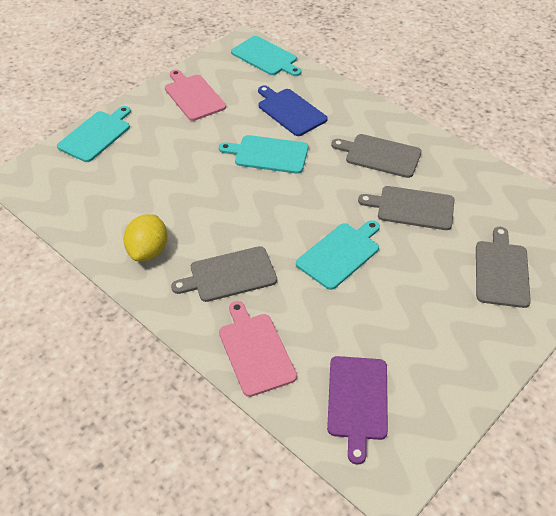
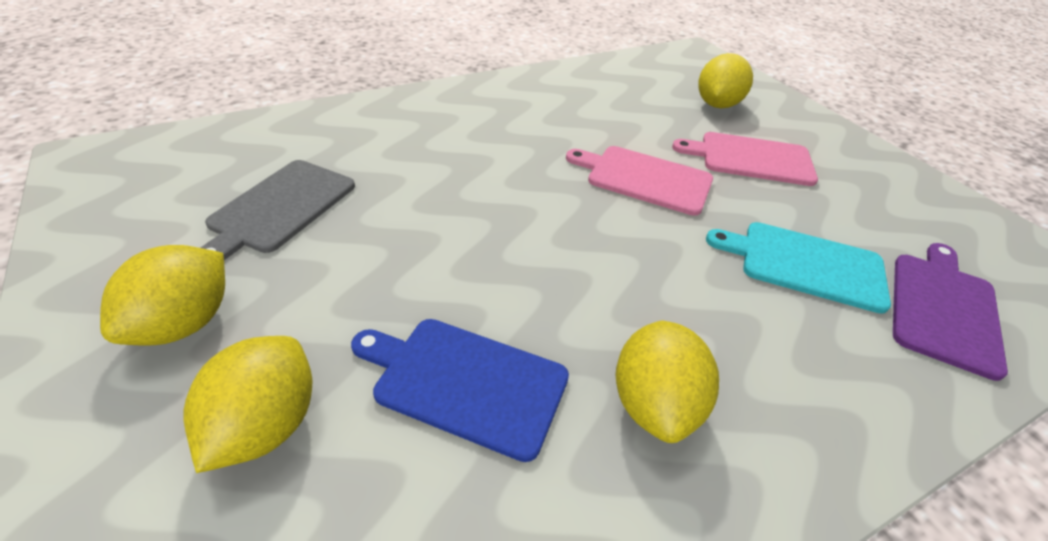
grey cutting board: [171,246,277,302] [331,134,422,178] [358,186,455,230] [476,227,531,308] = 4 -> [200,160,355,260] = 1
turquoise cutting board: [57,106,131,162] [219,135,309,174] [231,36,302,76] [296,220,380,290] = 4 -> [706,222,891,314] = 1
yellow lemon: [124,214,167,261] = 1 -> [100,245,225,346] [184,336,313,473] [615,321,719,443] [699,53,753,108] = 4

